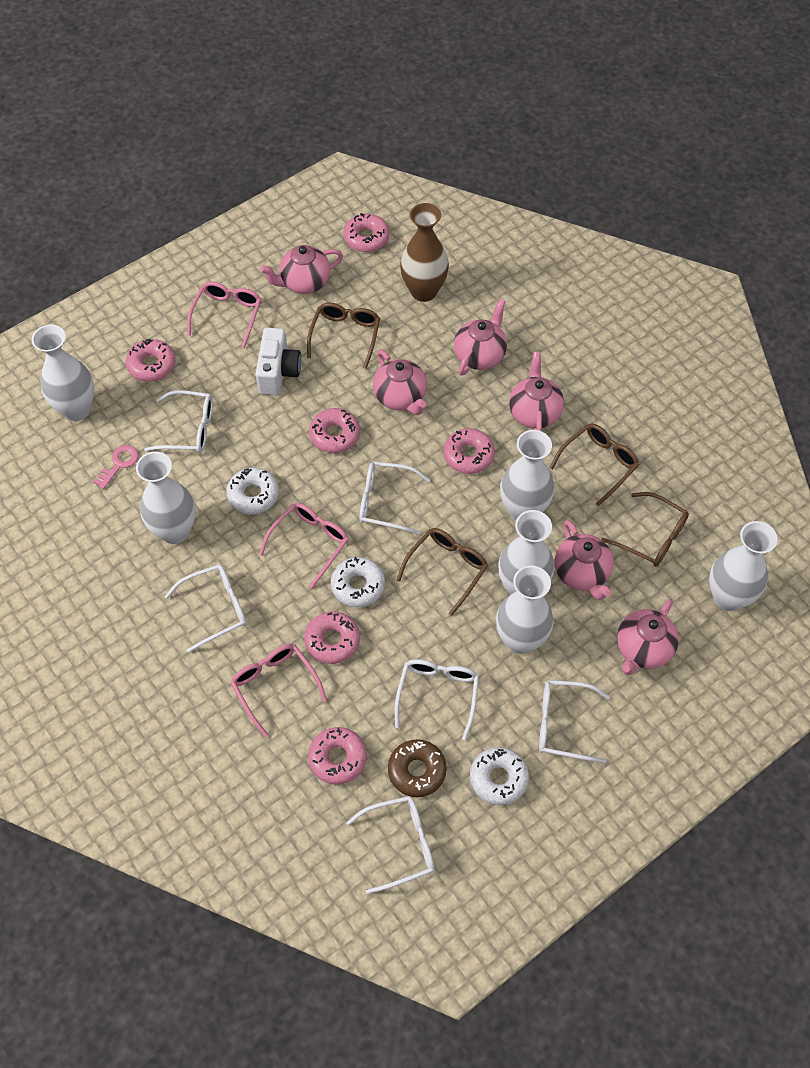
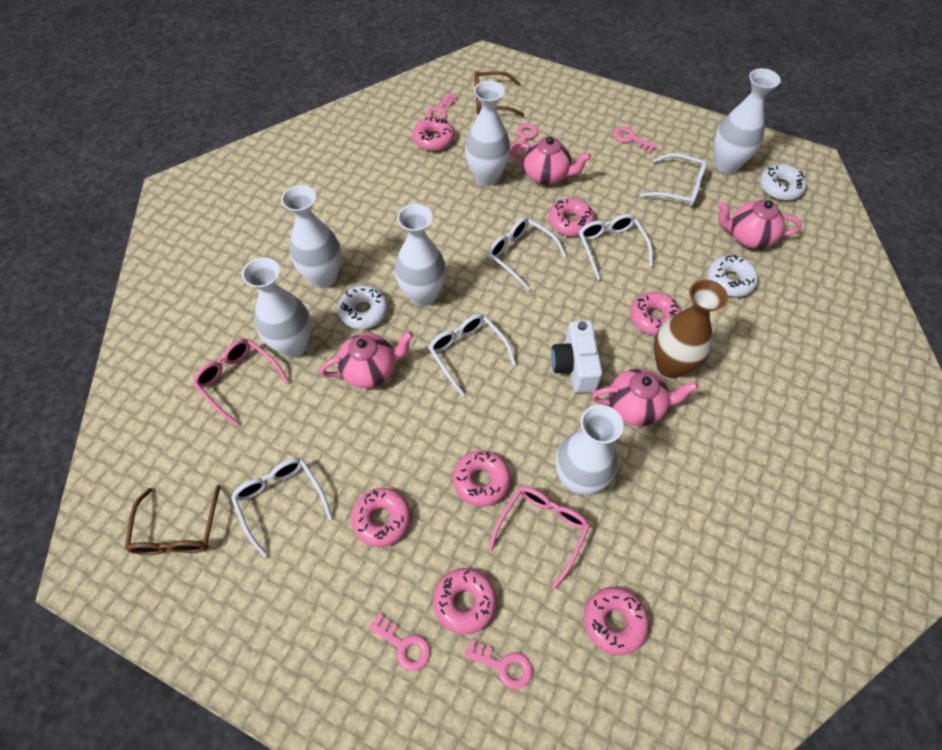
brown donut: [388,739,447,797] = 1 -> none = 0
brown glasses: [307,302,380,369] [397,528,488,616] [549,424,639,507] [601,492,689,566] = 4 -> [125,485,221,555] [475,71,524,117] = 2
pink donut: [126,339,175,382] [304,611,360,664] [308,727,367,784] [309,408,360,453] [343,213,389,252] [443,428,495,474] = 6 -> [351,488,411,547] [412,116,454,151] [433,568,497,635] [453,450,511,506] [548,198,595,236] [584,587,649,655] [630,292,681,336] = 7
pink glasses: [187,281,261,348] [230,644,327,738] [259,503,349,589] = 3 -> [193,339,290,426] [488,486,590,589] = 2
pink key: [93,445,139,489] = 1 -> [368,613,430,671] [426,93,457,119] [464,639,532,690] [510,123,538,154] [614,127,656,153] = 5
pink teapot: [260,245,343,294] [373,350,427,415] [454,299,507,376] [509,352,564,431] [554,520,614,600] [617,599,679,675] = 6 -> [320,331,414,388] [510,136,591,185] [592,369,698,426] [718,200,802,249] = 4
white glasses: [144,390,213,453] [165,565,247,652] [346,796,435,894] [359,462,430,535] [395,659,479,740] [539,680,610,764] = 6 -> [231,458,333,557] [428,314,516,397] [488,217,566,291] [579,214,653,280] [640,153,707,206] = 5

